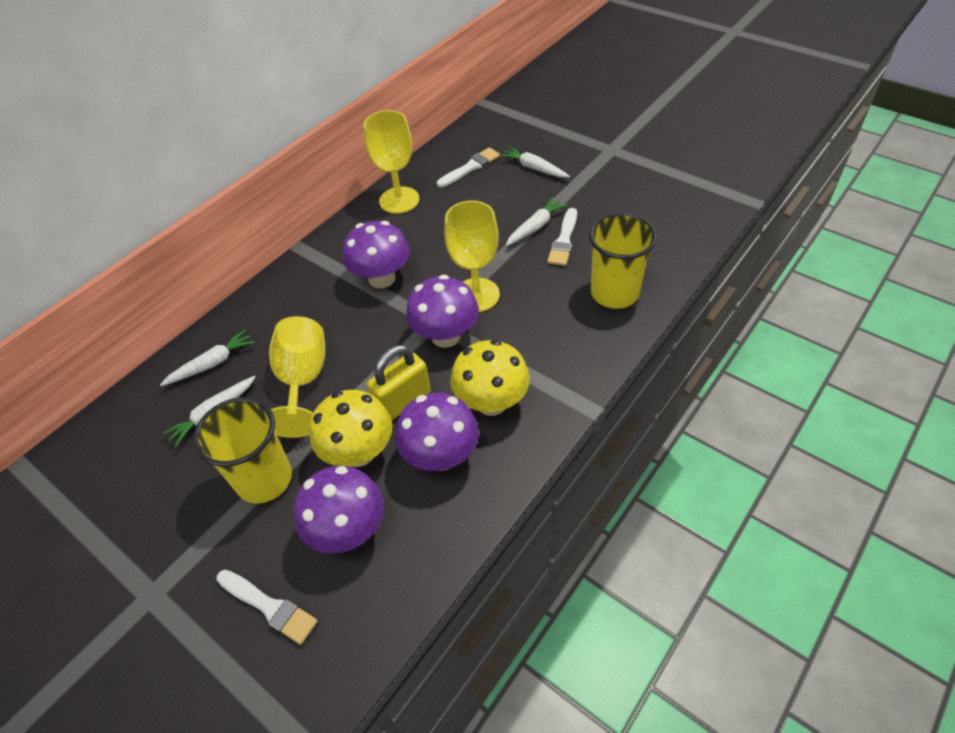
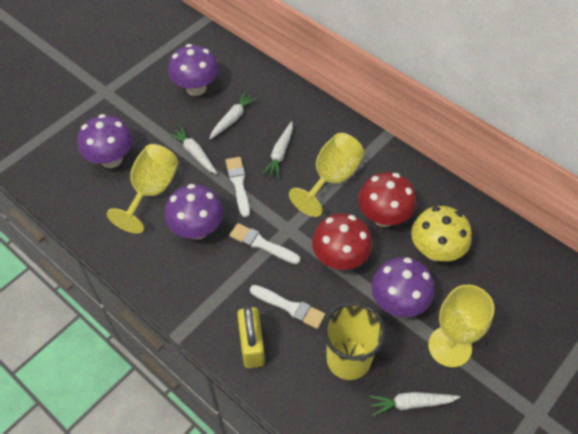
red mushroom: none = 0 -> [312,214,372,270] [358,172,416,227] = 2
yellow cup: [193,397,292,503] [589,213,657,309] = 2 -> [323,302,386,380] = 1
yellow mushroom: [309,390,392,467] [450,339,530,416] = 2 -> [411,206,472,261] = 1

